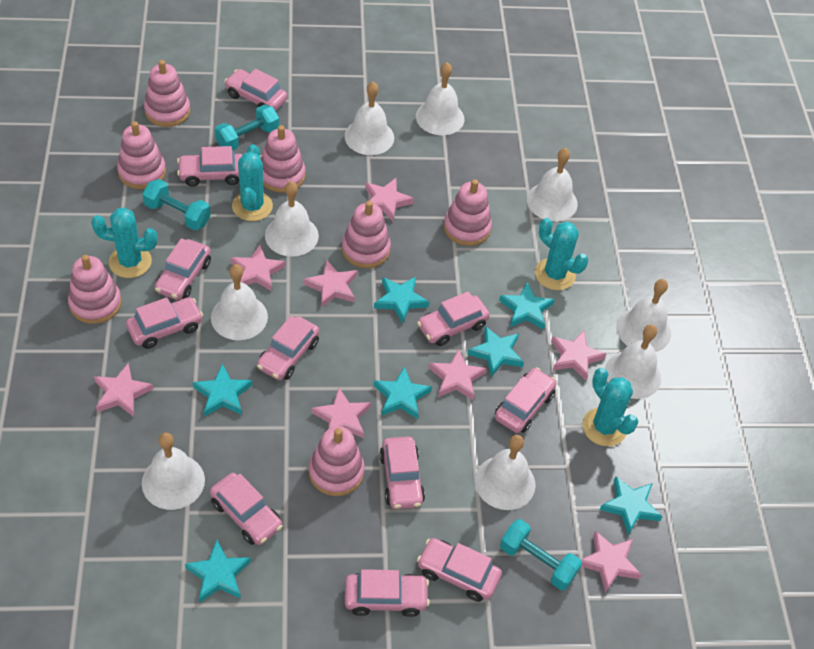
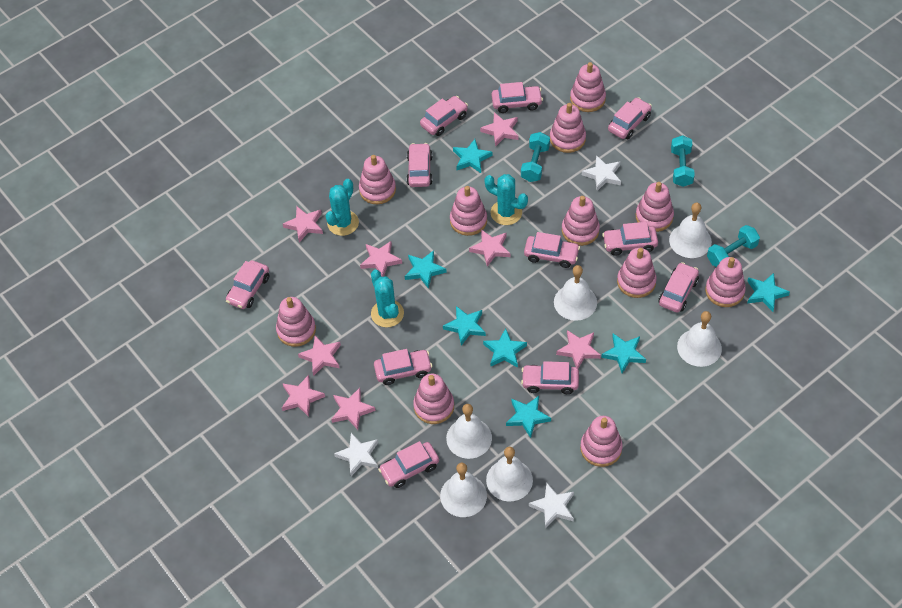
pink stacking toy: [68,255,122,324] [117,121,166,189] [144,60,191,127] [261,125,305,193] [309,426,364,496] [342,201,391,268] [444,179,492,246] = 7 -> [276,297,316,347] [359,155,396,204] [413,374,454,424] [450,186,487,236] [550,103,586,153] [562,196,600,246] [570,62,606,112] [580,416,623,467] [617,248,657,298] [636,182,674,232] [705,257,746,307] = 11
turquoise cactus: [91,207,157,278] [232,144,273,221] [535,218,588,290] [582,368,639,446] = 4 -> [326,179,359,236] [371,270,404,327] [484,174,528,225] = 3
white bell: [142,432,205,510] [211,264,268,340] [265,181,319,257] [344,82,394,155] [416,62,464,135] [475,435,535,510] [527,148,578,221] [605,325,661,399] [616,279,671,352] = 9 -> [440,463,487,517] [446,404,492,459] [486,447,533,501] [554,265,597,321] [669,203,712,258] [677,311,722,367] = 6
white star: none = 0 -> [334,433,378,476] [529,483,574,528] [582,155,621,191] = 3

